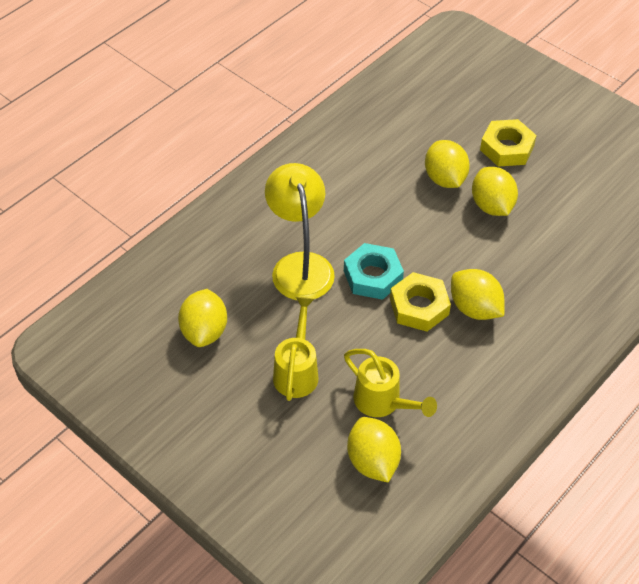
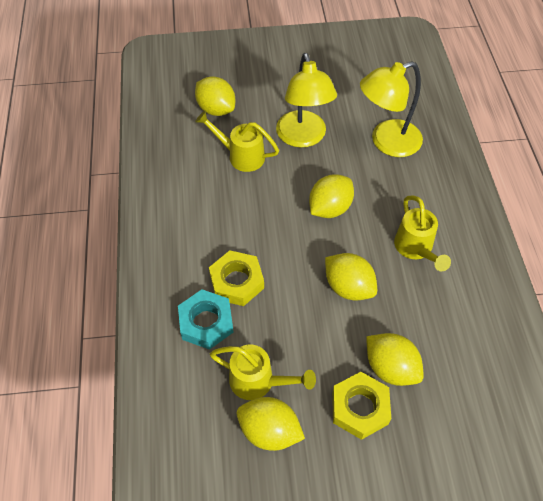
yellow lamp: [265,163,335,300] = 1 -> [276,53,337,147] [360,61,423,157] = 2
yellow watering can: [273,297,318,401] [344,349,437,417] = 2 -> [195,111,279,172] [210,345,316,400] [394,196,451,271] = 3

